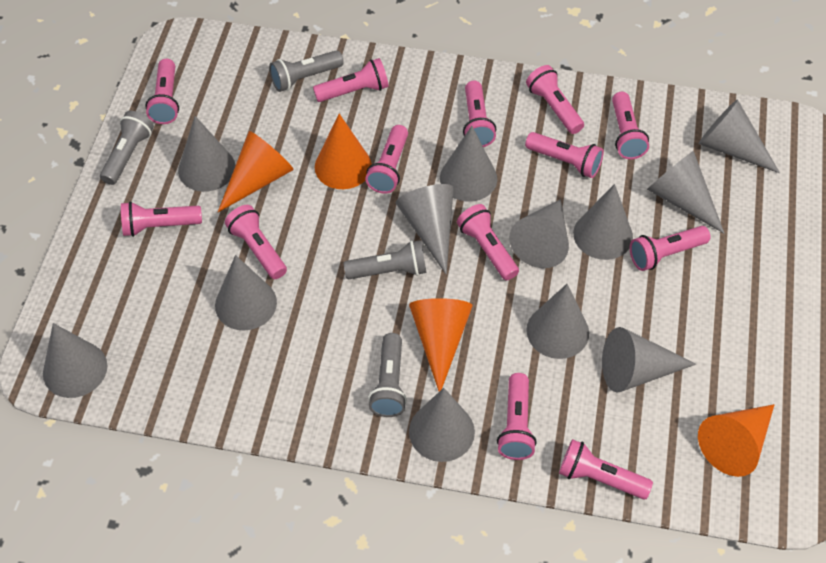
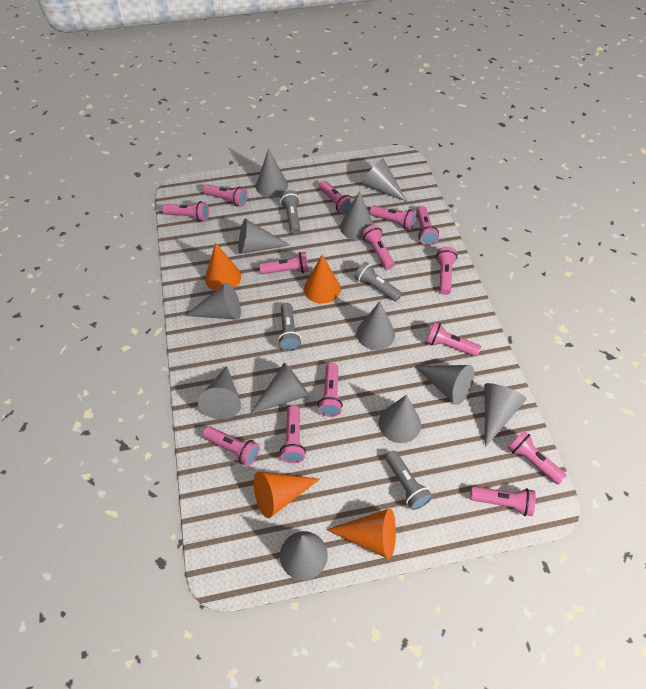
pink flashlight: [121,201,202,237] [146,59,179,124] [225,205,287,279] [313,58,389,102] [365,125,408,194] [457,204,519,280] [463,81,496,147] [497,373,537,460] [525,132,604,178] [526,65,584,134] [559,439,653,499] [612,92,649,159] [630,226,711,271] = 13 -> [162,201,209,222] [202,426,260,466] [203,184,248,207] [259,252,309,274] [280,405,306,463] [318,363,343,417] [319,181,354,215] [362,225,395,270] [369,205,416,230] [416,206,439,246] [426,322,481,356] [436,247,457,295] [470,486,536,516] [508,430,567,484] = 14

